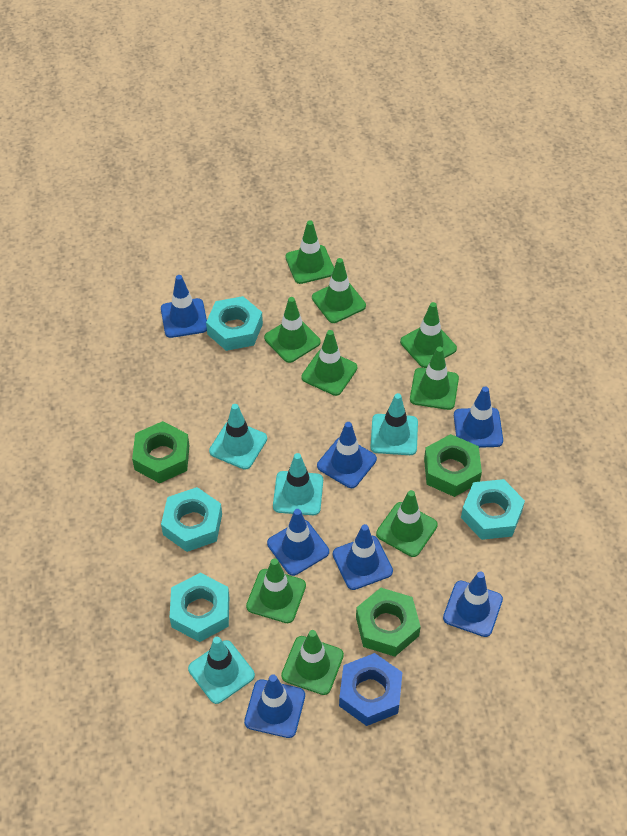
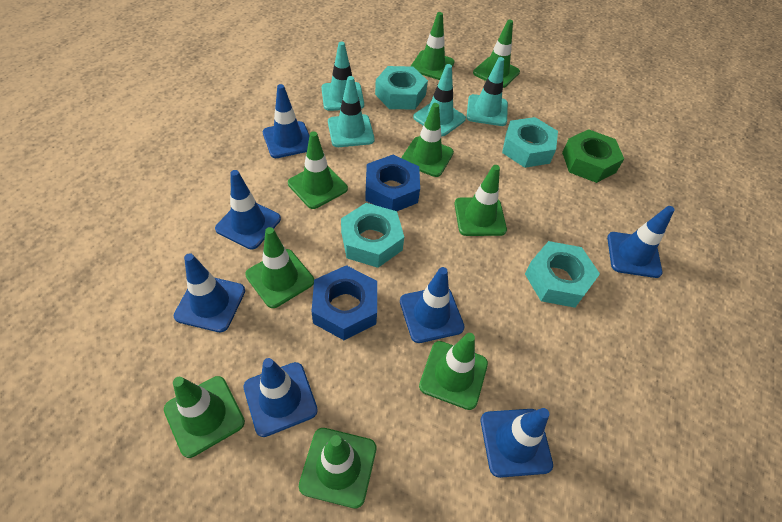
blue nut: [339,653,403,726] = 1 -> [311,265,377,340] [365,155,420,211] = 2
green nut: [132,421,190,483] [356,588,421,657] [424,434,482,497] = 3 -> [562,129,624,183] = 1

